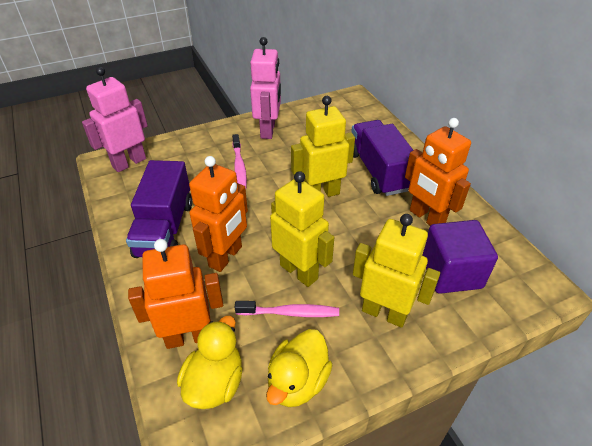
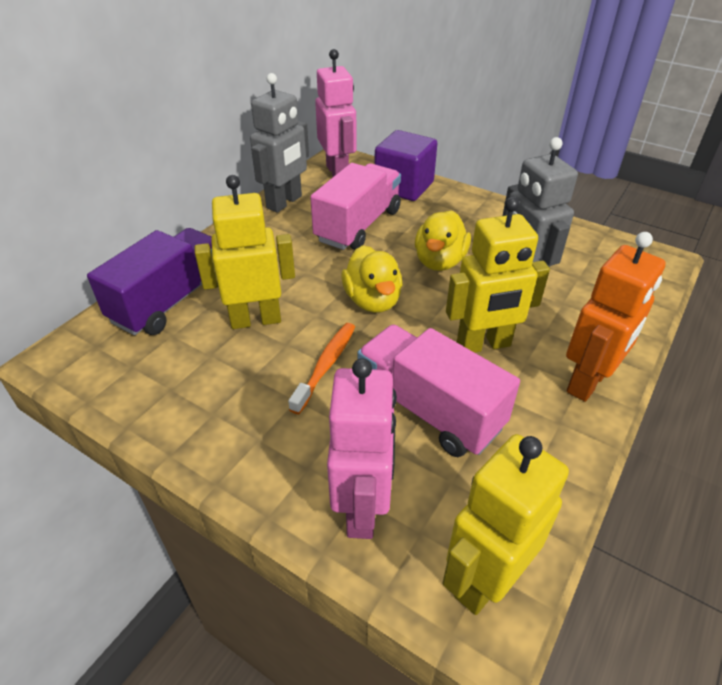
grey robot: none = 0 -> [250,73,309,213] [503,137,578,268] = 2
orange robot: [128,239,223,349] [189,156,248,272] [405,118,471,226] = 3 -> [566,232,666,402] = 1
orange toothbrush: none = 0 -> [288,323,355,414] = 1
pink toothbrush: [232,134,247,189] [235,301,339,317] = 2 -> none = 0
pink truck: none = 0 -> [310,163,401,250] [357,325,520,457] = 2
purple truck: [126,160,192,258] [352,120,413,196] = 2 -> [87,228,218,335] = 1

